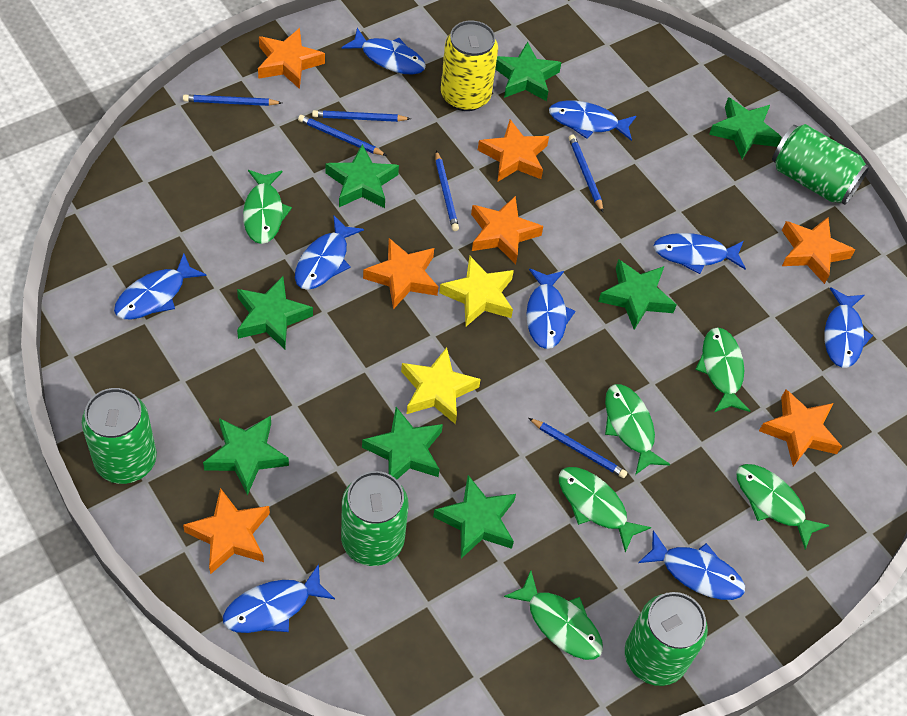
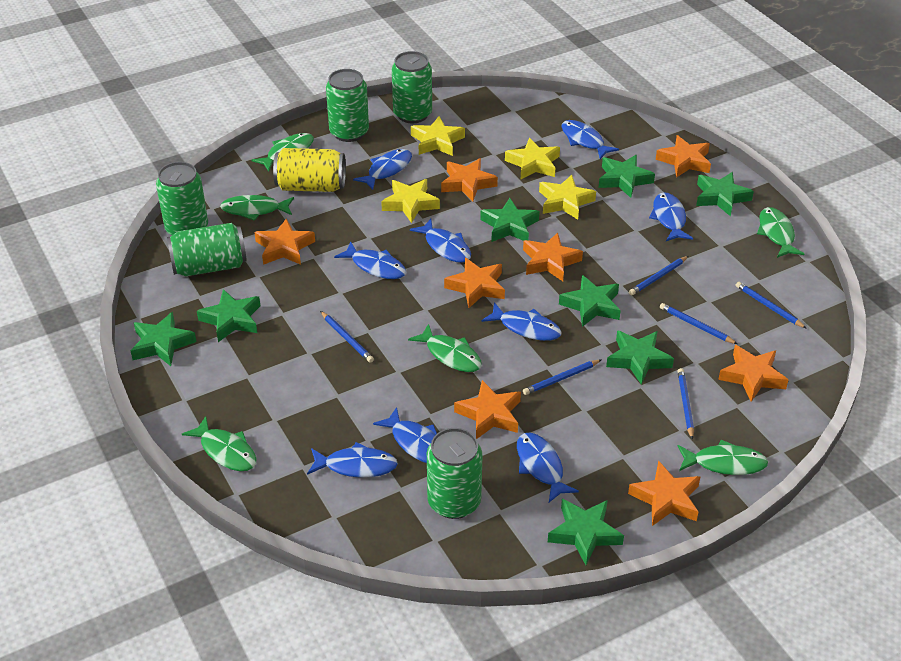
green can: [82,388,157,484] [341,471,409,566] [625,592,708,686] [772,124,870,205] = 4 -> [156,162,208,235] [167,223,247,276] [326,69,369,142] [392,51,432,123] [427,428,482,519] = 5
orange star: [183,488,270,574] [258,28,325,89] [363,238,438,309] [471,196,543,264] [478,119,549,182] [759,389,842,467] [782,217,855,284] = 7 -> [254,218,315,265] [441,158,498,202] [444,258,505,308] [454,380,521,439] [523,233,583,281] [628,460,700,526] [656,135,711,178] [718,345,788,402] = 8
yellow star: [401,347,481,424] [439,256,514,326] = 2 -> [381,179,440,223] [411,116,465,156] [505,138,560,179] [539,175,596,220] = 4

